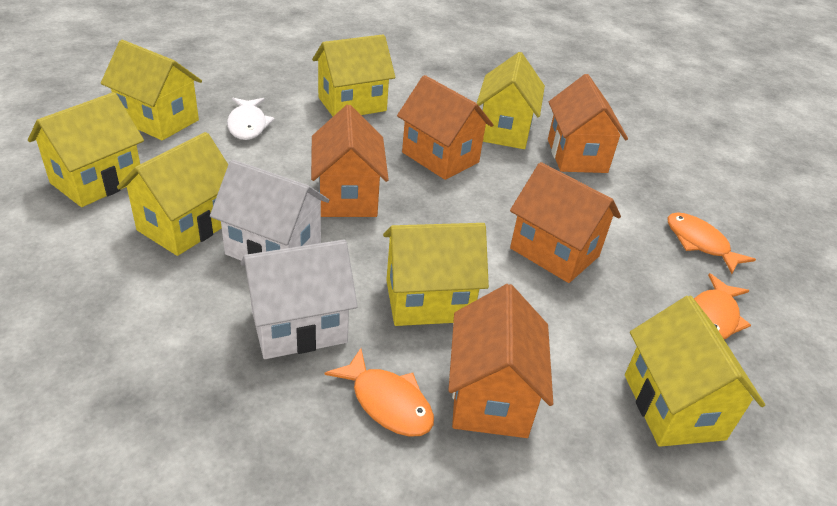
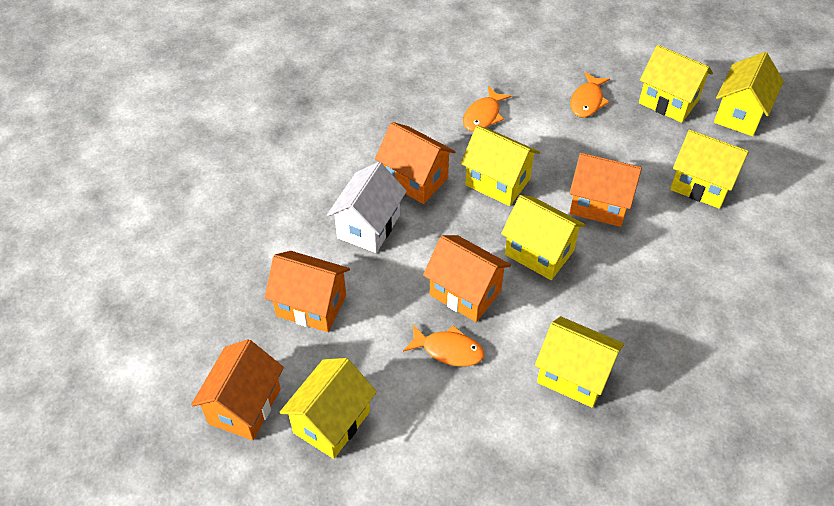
white fish: [227,98,275,140] = 1 -> none = 0
white house: [210,159,329,260] [240,240,358,359] = 2 -> [327,162,407,253] = 1

